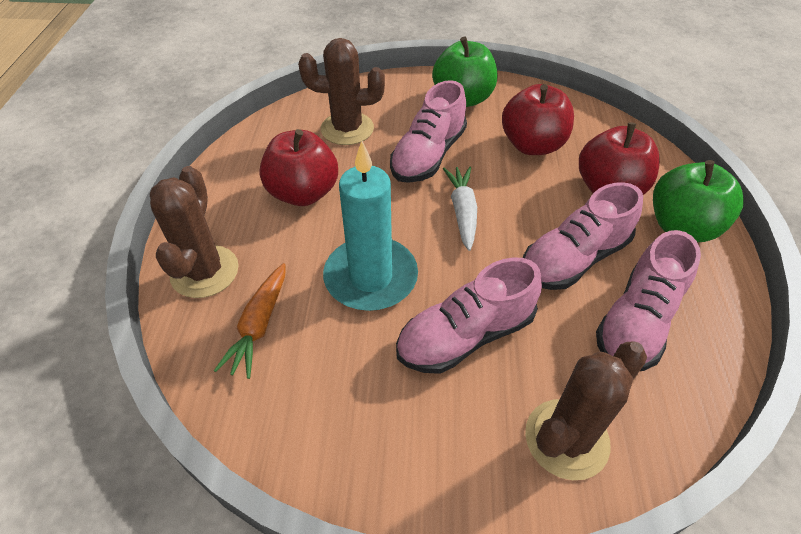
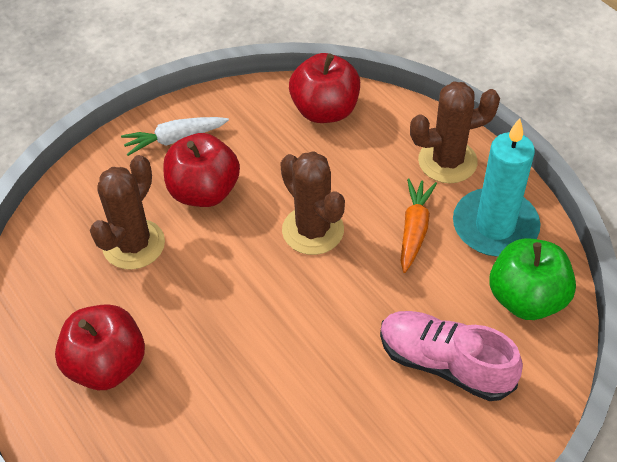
green apple: [432,37,497,107] [653,160,744,242] = 2 -> [489,238,576,320] = 1
pink shoe: [390,80,467,183] [396,257,542,374] [523,182,643,290] [596,230,701,371] = 4 -> [380,311,523,401] = 1

